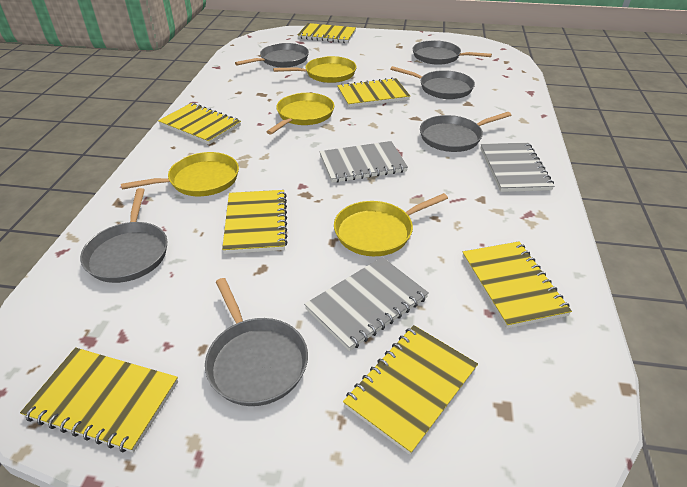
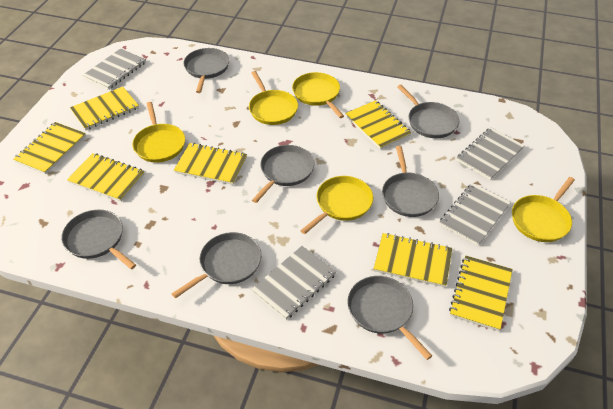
grey notebook: [304,257,429,351] [319,141,408,183] [480,143,554,192] = 3 -> [82,48,146,90] [251,246,337,320] [439,183,511,246] [457,127,525,180] = 4
grey pan: [80,188,167,283] [205,278,308,406] [235,43,309,68] [391,66,475,99] [413,40,492,65] [420,112,511,152] = 6 -> [61,210,136,270] [172,232,262,299] [183,48,230,93] [252,145,315,203] [348,276,432,360] [382,146,439,217] [397,85,459,138] = 7
yellow pan: [121,152,239,196] [266,93,334,135] [273,56,357,83] [334,193,448,256] = 4 -> [132,102,185,163] [249,71,298,125] [292,72,344,118] [300,176,373,234] [512,177,575,242] = 5

